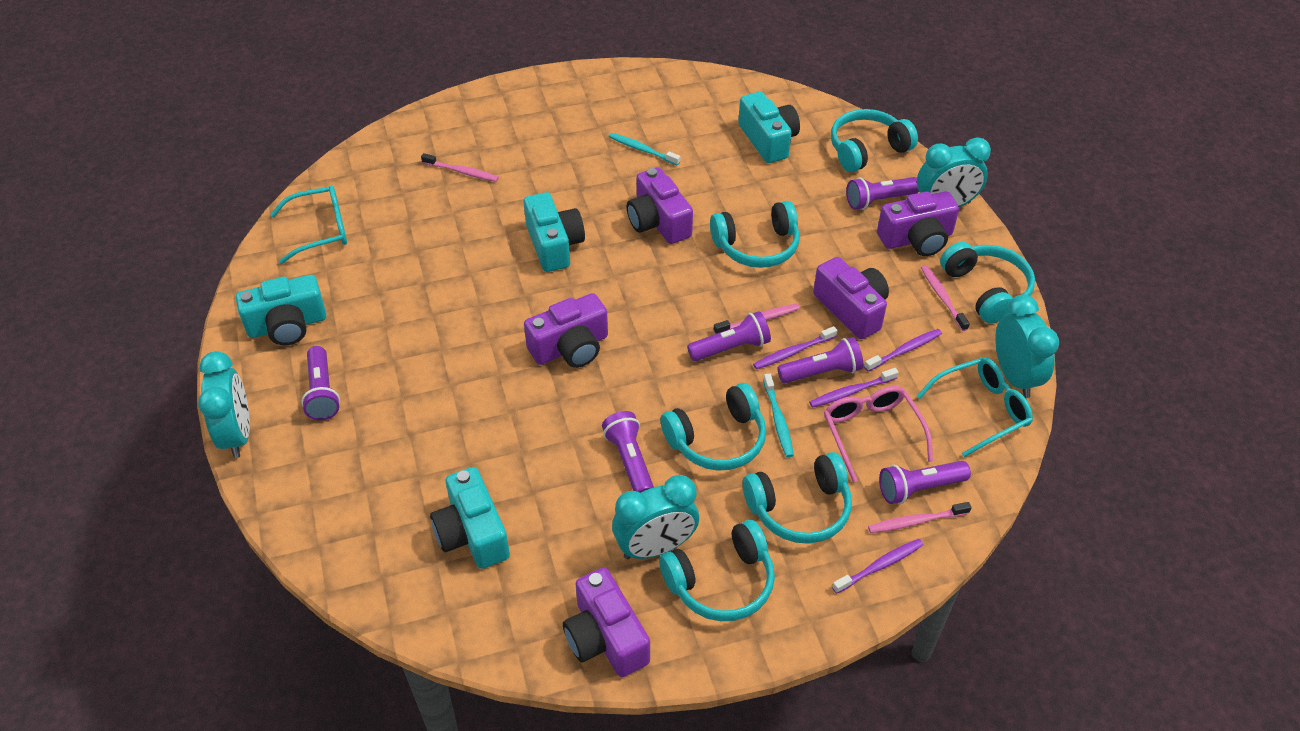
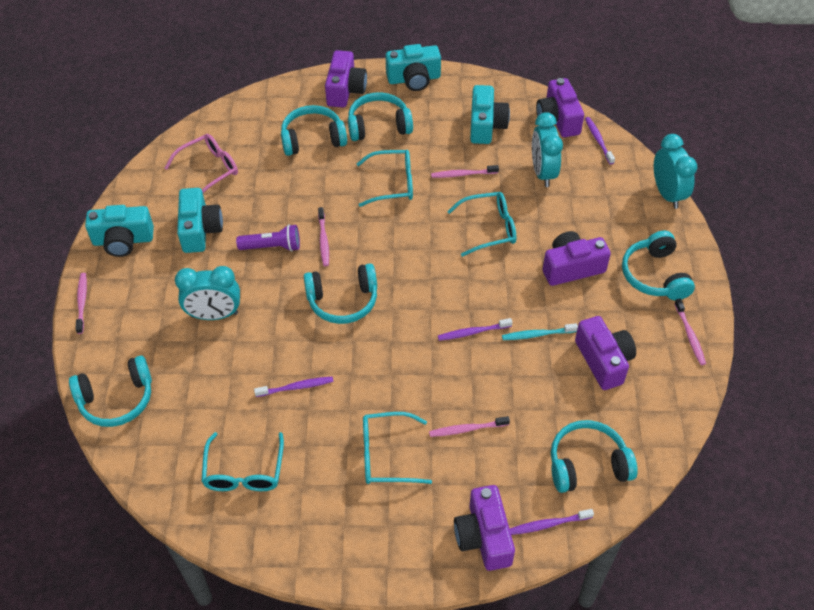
pink toothbrush: [421,153,499,182] [714,303,800,334] [868,502,972,533] [921,265,970,331] = 4 -> [75,273,87,334] [318,207,329,266] [429,416,510,437] [431,165,499,178] [674,299,706,365] = 5
purple flashlight: [301,346,340,420] [602,411,654,493] [687,311,771,361] [777,337,863,383] [846,177,919,210] [879,461,971,504] = 6 -> [236,224,300,251] = 1
turquoise clock: [198,351,250,458] [612,475,699,559] [917,137,991,207] [995,295,1059,398] = 4 -> [175,266,240,320] [532,112,563,187] [654,134,697,209] = 3
turquoise glasses: [270,186,347,264] [917,358,1033,457] = 2 -> [201,432,284,491] [357,150,413,207] [363,412,432,484] [447,192,516,257] = 4
turquoise toothbrush: [609,133,680,166] [763,373,794,457] = 2 -> [502,323,578,340] = 1

